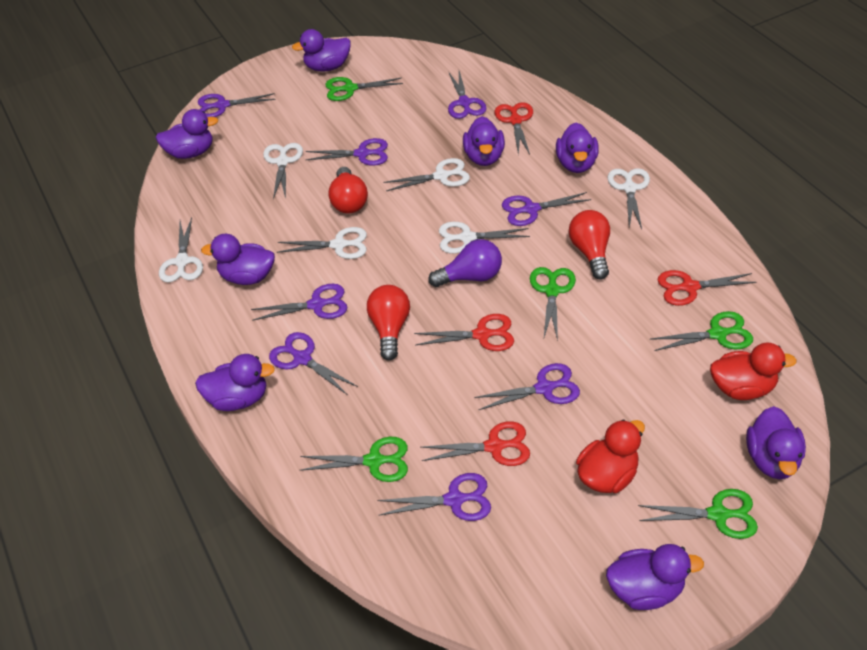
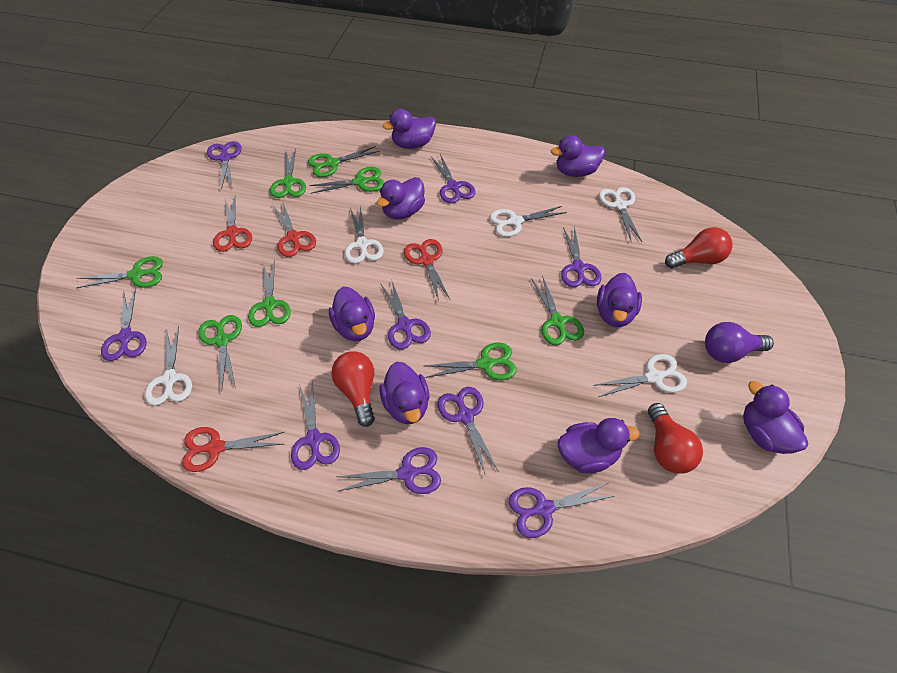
green scissors: [300,437,408,482] [325,77,403,101] [530,267,576,341] [638,489,758,539] [651,311,753,351] = 5 -> [76,256,163,288] [198,315,242,391] [248,259,291,327] [270,148,306,198] [308,146,380,177] [309,167,384,194] [425,342,517,380] [531,275,584,345] = 8
purple scissors: [198,93,276,117] [251,284,348,321] [269,332,358,395] [306,138,388,166] [377,473,491,521] [448,71,487,119] [474,363,580,410] [502,192,591,226] = 8 -> [101,288,147,361] [207,141,242,190] [291,382,340,470] [337,447,441,494] [380,282,431,349] [431,154,475,203] [438,387,499,476] [509,483,614,538] [561,226,602,287] = 9
red duck: [576,419,645,493] [710,342,797,400] = 2 -> none = 0
white scissors: [159,217,203,283] [263,143,303,199] [277,227,367,259] [383,158,470,191] [439,222,530,254] [608,168,650,229] = 6 -> [145,326,192,406] [345,205,384,264] [490,206,567,237] [593,354,687,397] [599,187,642,242] = 5

